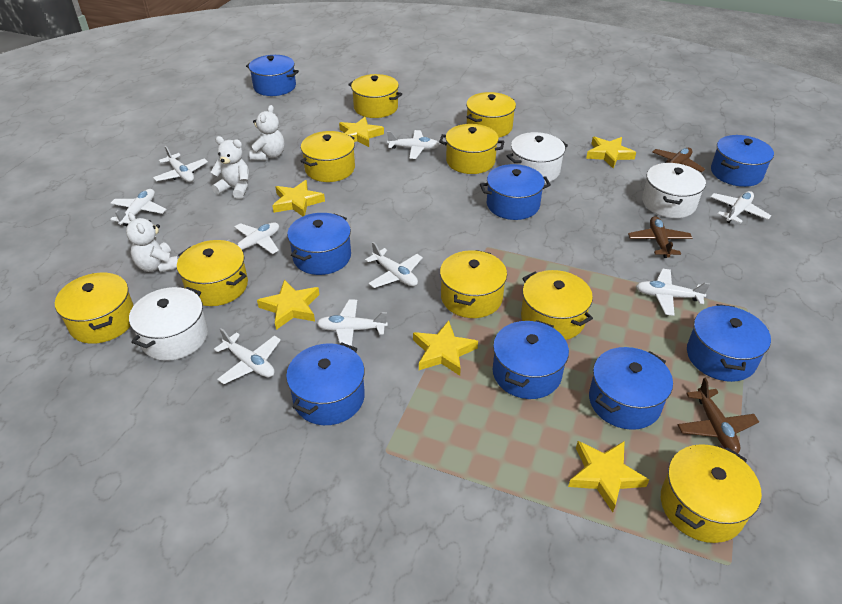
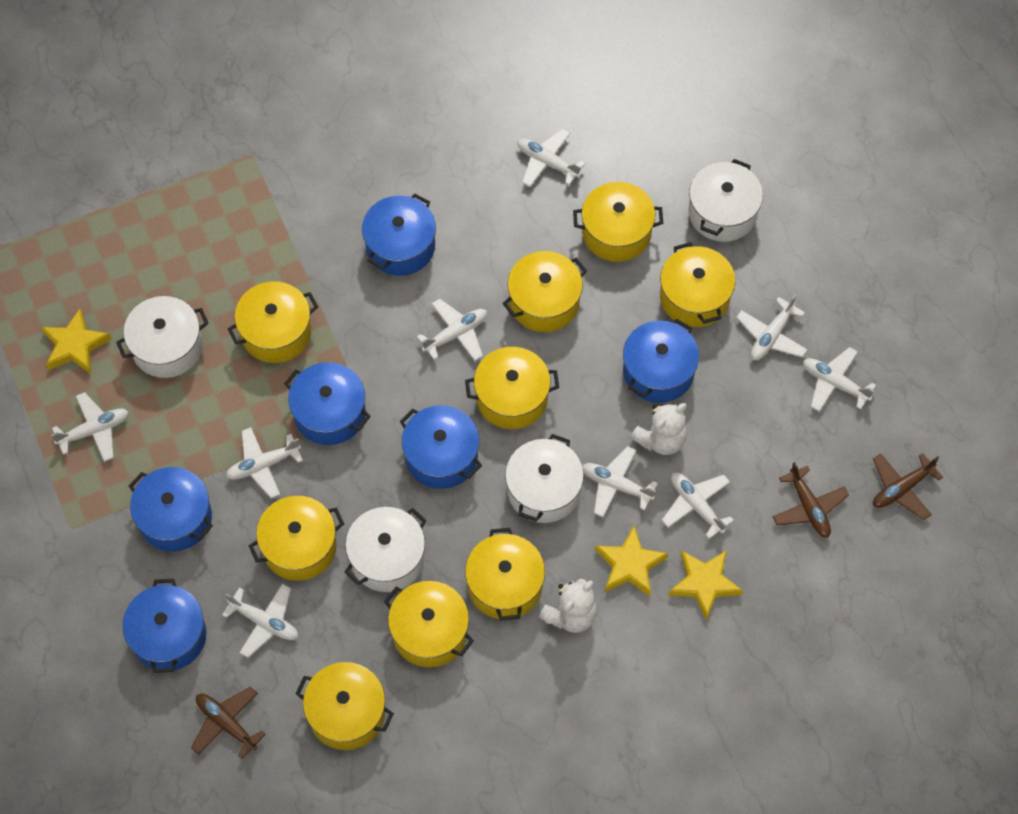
blue pot: [246,55,299,96] [286,342,365,425] [287,213,351,275] [480,164,551,220] [493,320,569,399] [589,347,673,430] [687,304,771,382] [711,135,774,187] = 8 -> [122,579,207,673] [129,467,213,552] [284,362,371,445] [362,194,436,276] [400,405,482,489] [623,318,699,403] = 6
white pot: [129,287,208,361] [507,132,568,183] [642,163,706,218] = 3 -> [116,296,209,378] [344,507,427,592] [505,434,584,523] [688,159,763,242] = 4
white teddy bear: [126,212,178,273] [211,136,249,199] [249,105,284,161] = 3 -> [539,579,597,633] [630,403,687,455] = 2
yellow star: [257,280,319,330] [272,180,325,216] [339,117,384,147] [413,320,478,376] [568,441,649,512] [586,137,636,168] = 6 -> [41,309,112,374] [595,526,669,596] [668,550,743,620] = 3

